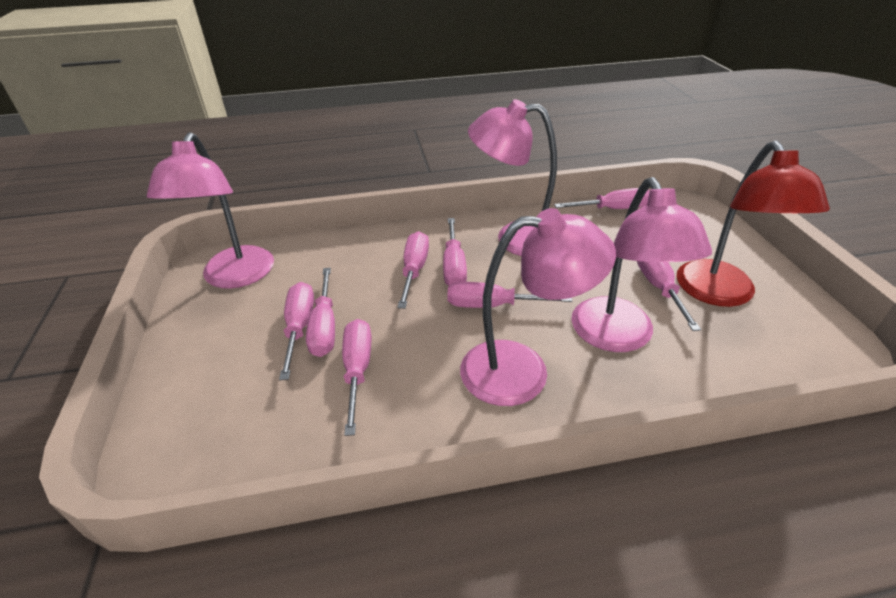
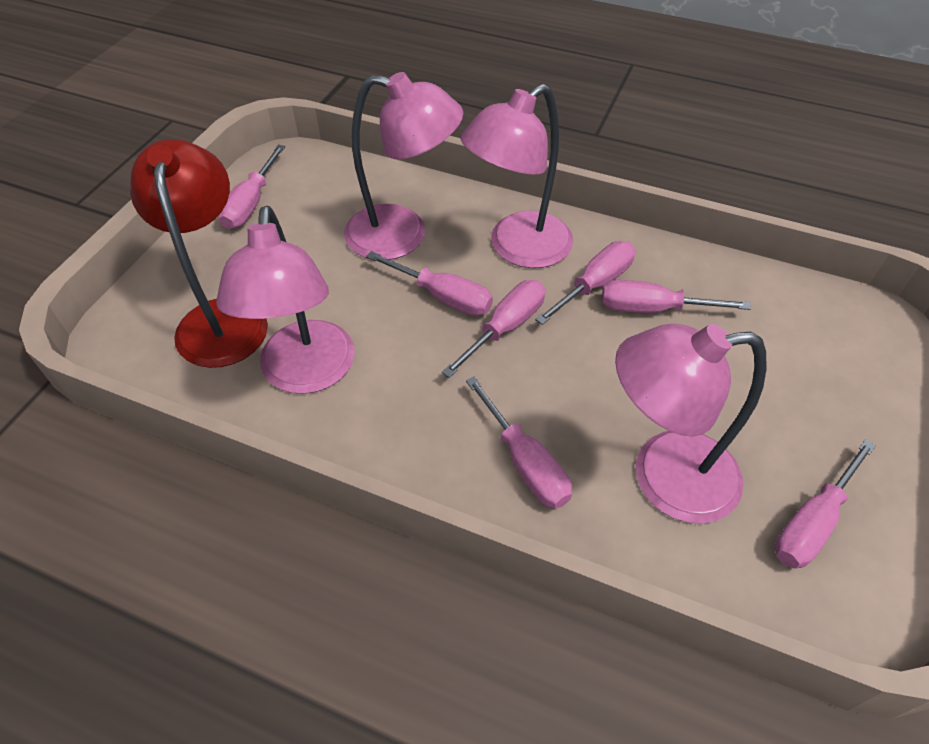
pink screwdriver: [279,282,314,380] [306,268,335,357] [342,319,371,436] [397,231,429,309] [443,218,467,286] [447,282,572,308] [554,188,650,209] [637,261,701,331] = 8 -> [218,145,285,229] [366,251,493,316] [442,280,545,378] [466,376,572,509] [535,241,635,325] [602,280,751,313] [775,439,876,569] = 7

